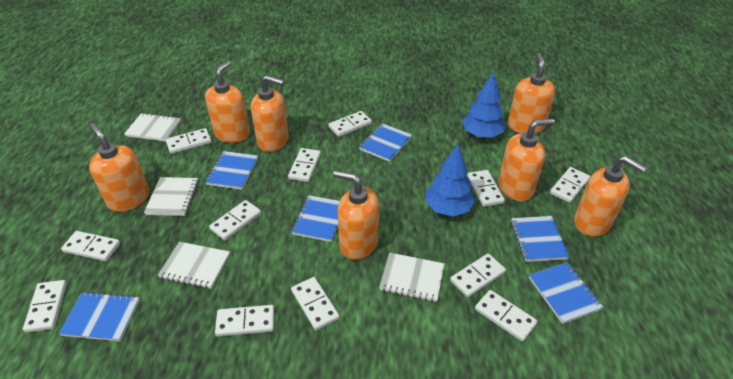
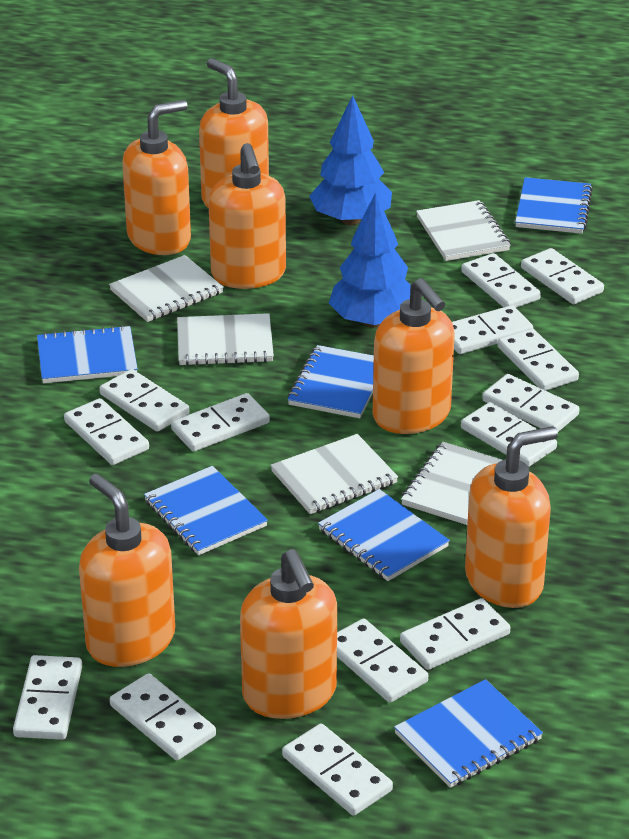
white domino: [23,280,67,333] [61,231,120,261] [166,128,212,154] [209,200,261,240] [215,305,274,337] [288,148,321,182] [291,277,340,330] [328,111,372,137] [450,254,506,297] [467,170,505,207] [475,290,538,342] [550,167,590,203] = 12 -> [13,655,82,740] [64,398,149,465] [99,369,189,432] [110,673,216,760] [171,393,270,452] [282,723,393,816] [337,618,428,703] [400,598,510,670] [452,305,533,354] [461,253,541,308] [461,402,557,467] [482,374,580,432] [497,328,579,391] [521,248,604,304] = 14
white notebook: [124,113,181,142] [144,177,198,216] [158,242,230,289] [379,253,445,302] = 4 -> [109,255,224,322] [177,313,274,366] [271,434,398,514] [401,442,502,525] [416,200,511,261] = 5

